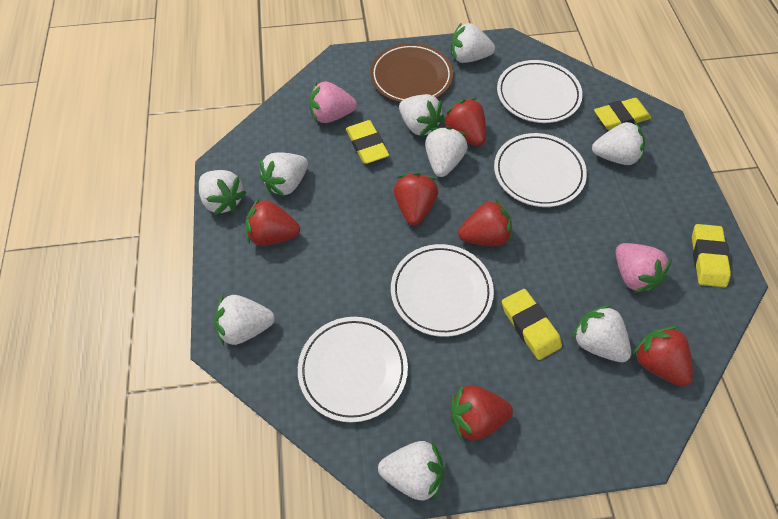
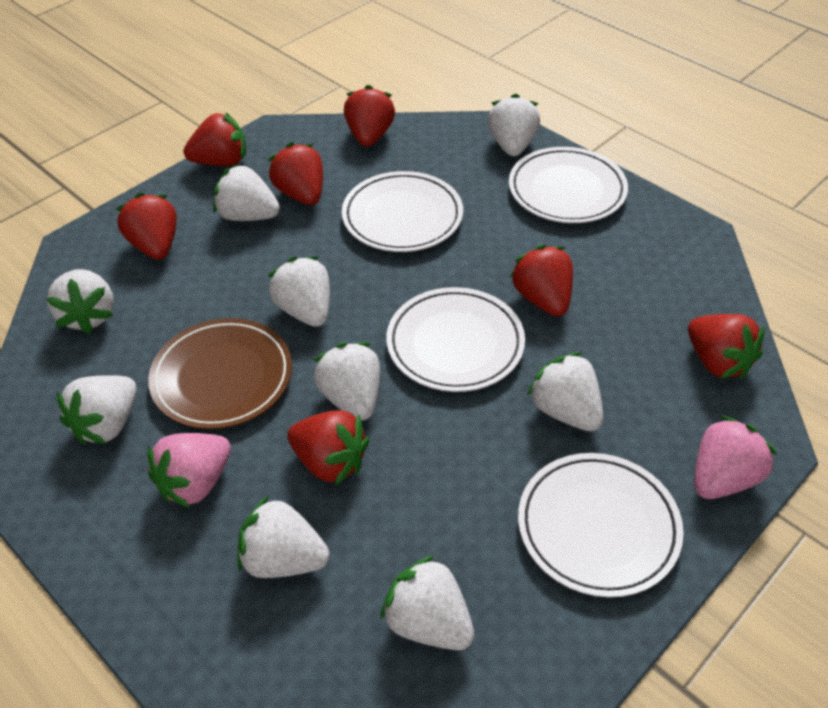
red strawberry: [246,198,300,246] [394,173,438,225] [443,98,486,146] [451,385,513,441] [458,199,512,246] [633,326,693,387] = 6 -> [116,193,177,260] [183,112,246,166] [268,142,323,205] [287,411,369,485] [344,85,395,147] [510,245,573,316] [688,314,765,379] = 7
yellow eraser: [346,120,389,164] [502,289,562,360] [594,98,651,130] [692,224,731,287] = 4 -> none = 0

